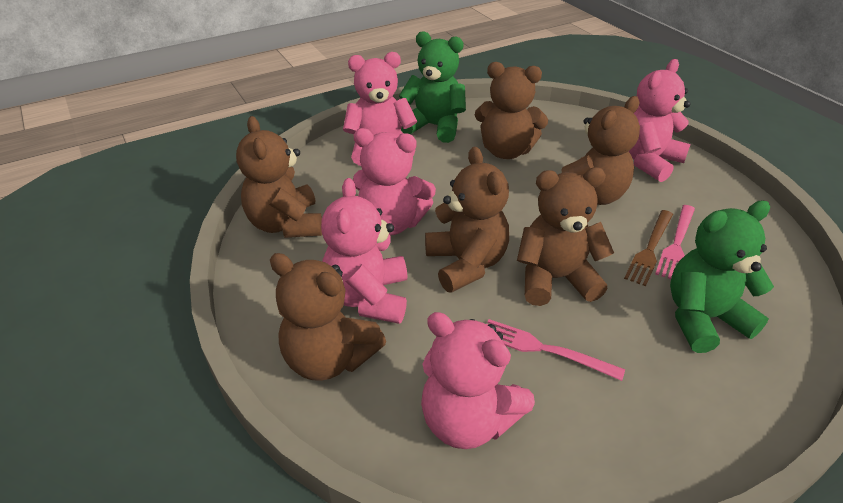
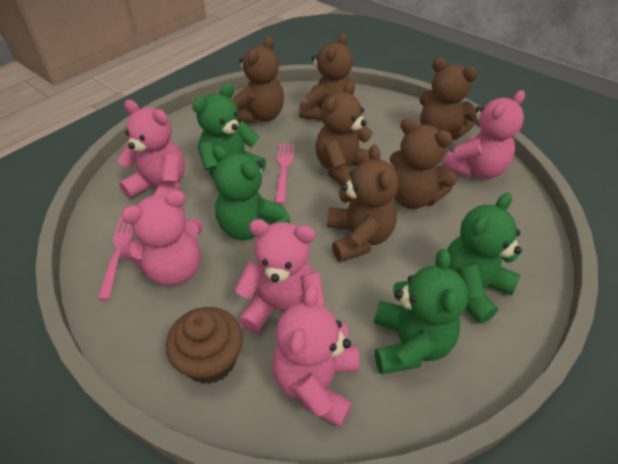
brown cupcake: none = 0 -> [166,307,243,384] = 1
brown fork: [624,210,673,286] = 1 -> none = 0
green teddy bear: [399,31,466,143] [670,200,774,353] = 2 -> [192,83,266,180] [212,145,291,240] [374,249,468,374] [447,193,522,324] = 4

